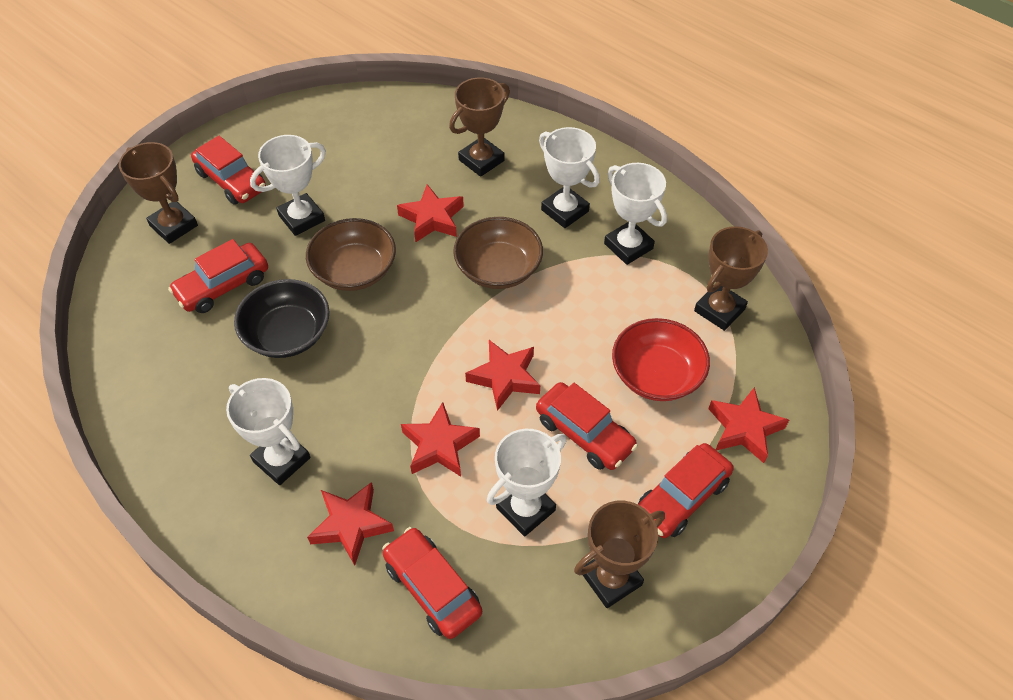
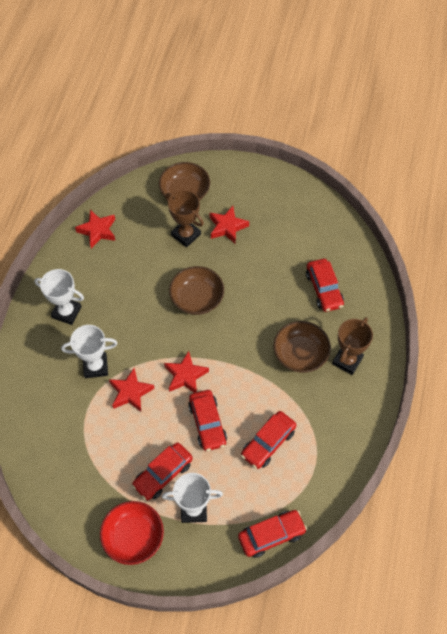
black bowl: [234,279,330,358] = 1 -> none = 0
brown bowl: [306,218,396,291] [453,217,543,289] = 2 -> [159,162,210,200] [169,266,224,315] [273,321,331,373] = 3
brown trophy: [119,142,198,244] [449,77,510,177] [574,501,665,608] [694,226,768,331] = 4 -> [165,190,204,247] [332,317,373,375] = 2
red star: [307,482,394,566] [397,184,464,242] [401,402,480,477] [465,340,540,411] [708,387,789,463] = 5 -> [75,210,115,248] [109,368,154,412] [164,351,209,393] [210,206,249,244] = 4
white trophy: [226,378,310,485] [250,135,326,236] [487,429,566,537] [539,127,600,228] [604,163,667,265] = 5 -> [34,269,84,325] [61,325,118,378] [162,473,223,523] = 3

